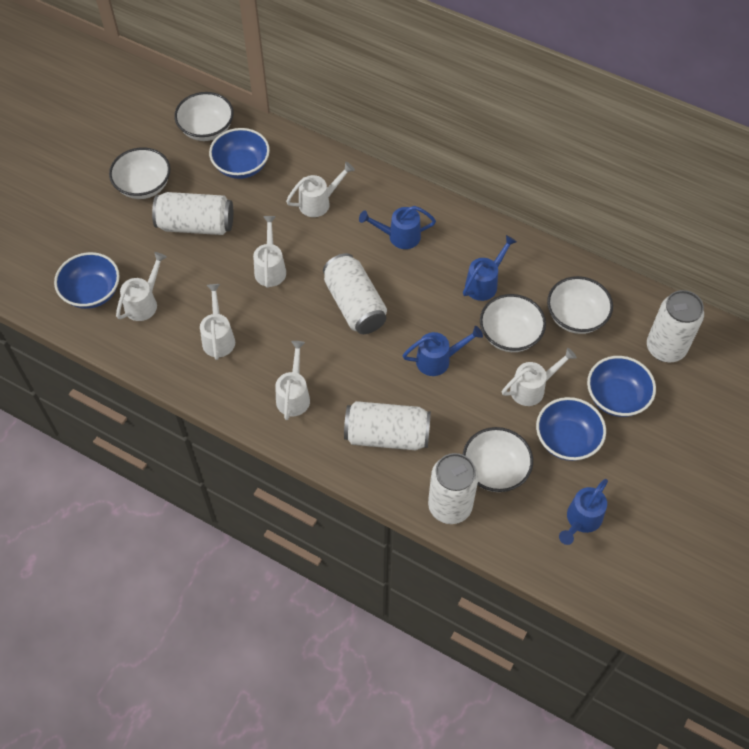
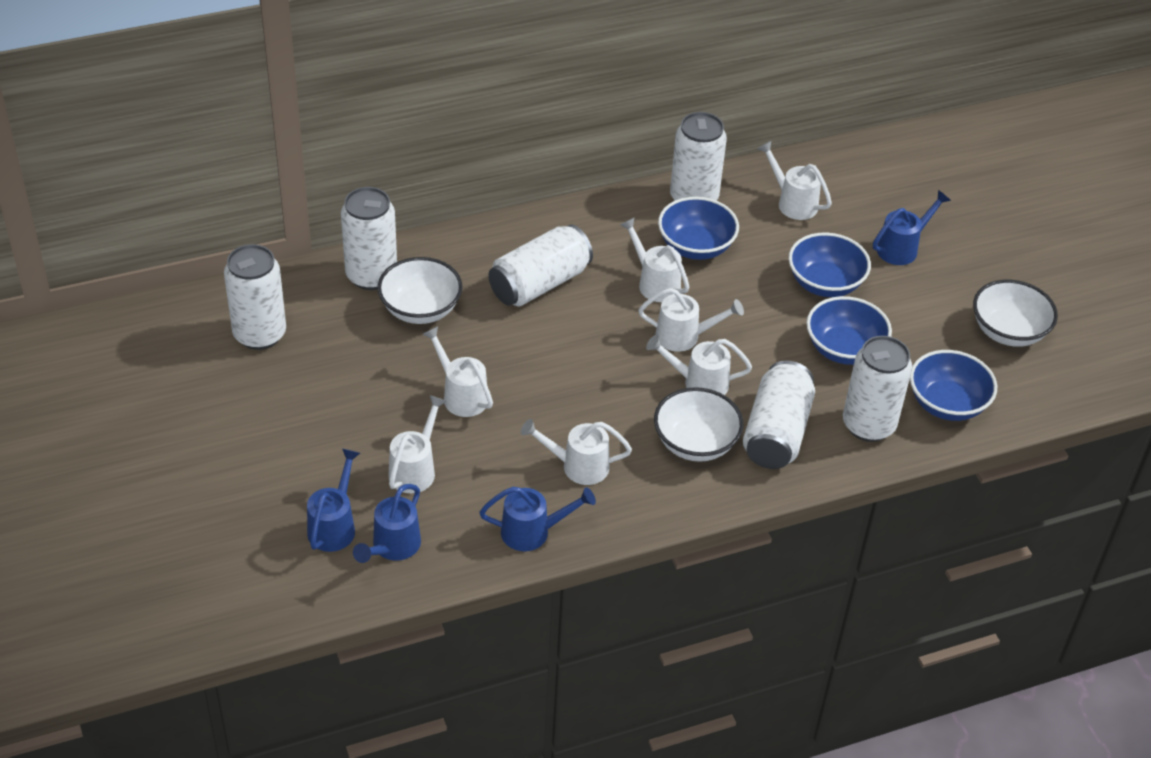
white bowl: [109,147,170,199] [174,92,234,141] [463,427,533,492] [480,294,546,352] [547,276,613,334] = 5 -> [378,257,463,324] [654,387,744,462] [973,280,1058,347] = 3
white can: [152,192,233,235] [323,253,387,334] [344,401,431,450] [428,453,478,524] [647,290,704,362] = 5 -> [224,244,286,350] [341,187,397,290] [488,225,593,306] [670,112,727,201] [743,361,815,469] [843,336,912,442] = 6
white watering can: [116,252,167,321] [200,284,235,360] [253,216,286,288] [275,341,310,420] [286,162,355,217] [502,348,577,406] = 6 -> [388,395,446,493] [422,326,493,417] [521,419,632,485] [620,217,689,302] [638,288,744,352] [646,335,752,395] [758,141,832,220] = 7

